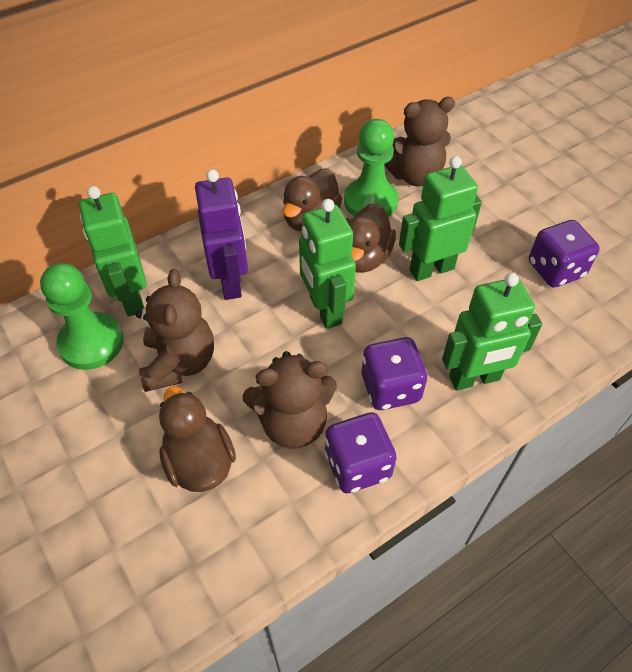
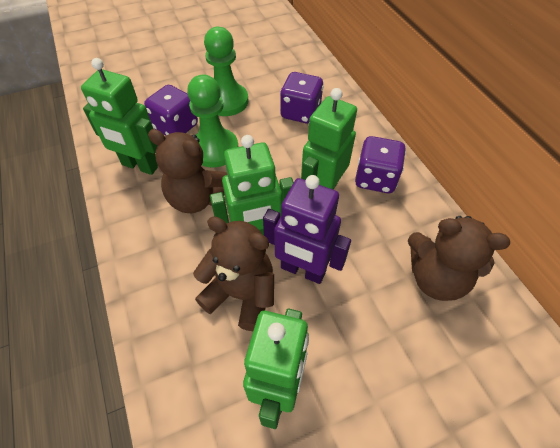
brown duck: [159,386,236,492] [283,168,342,232] [346,203,396,273] = 3 -> none = 0

